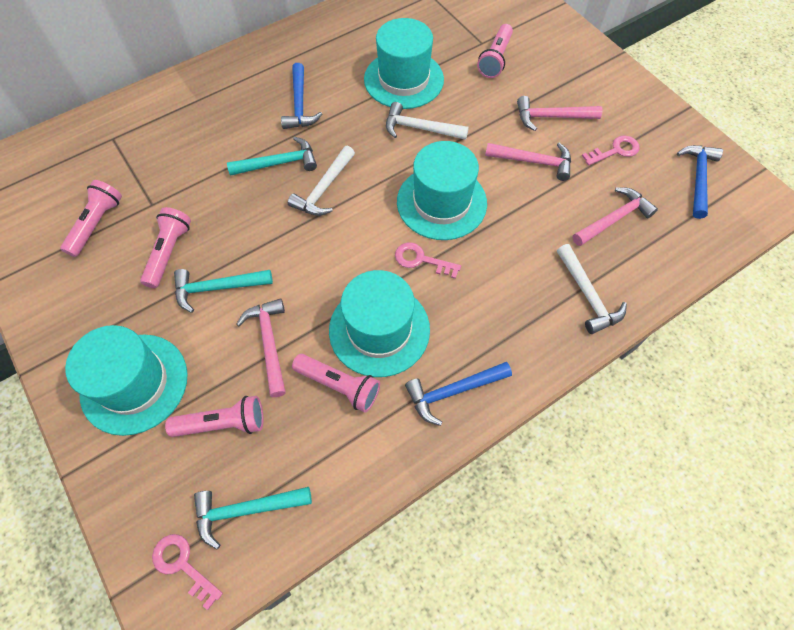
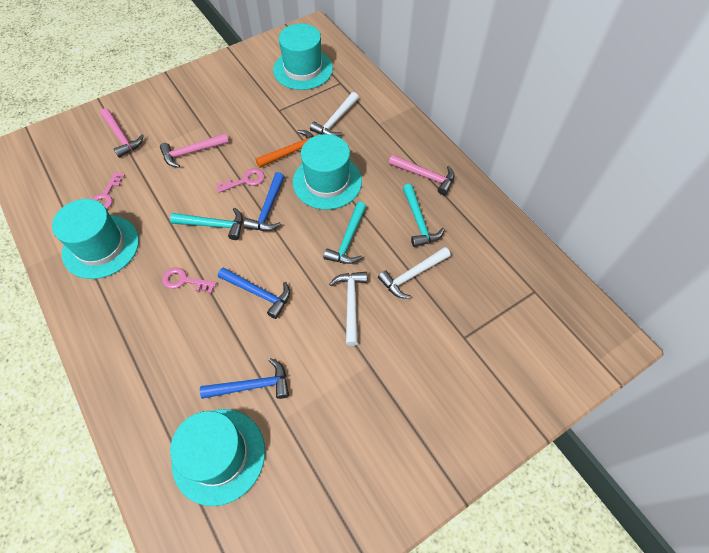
orange hammer: none = 0 -> [255,130,314,168] = 1
pink flashlight: [60,180,122,257] [140,207,191,288] [165,396,264,437] [292,354,380,413] [477,24,513,78] = 5 -> none = 0
pink hammer: [236,298,286,397] [485,143,571,181] [517,96,603,131] [573,188,658,246] = 4 -> [100,108,144,158] [160,133,229,168] [389,155,455,195] = 3

